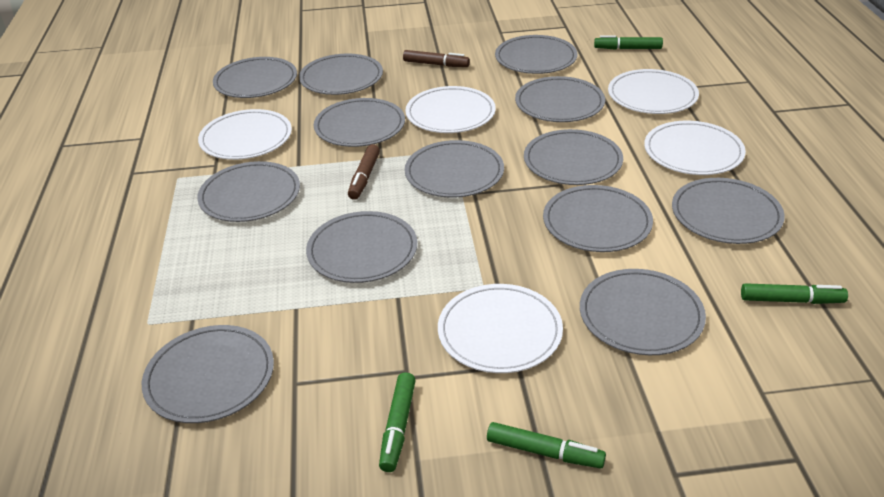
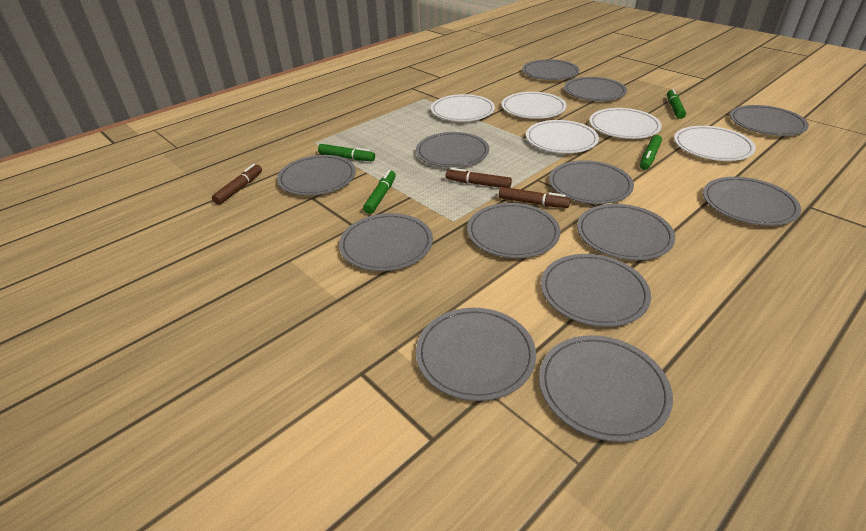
brown marker: [348,144,380,200] [403,50,470,67] = 2 -> [212,164,262,205] [446,168,512,188] [499,187,570,208] = 3

